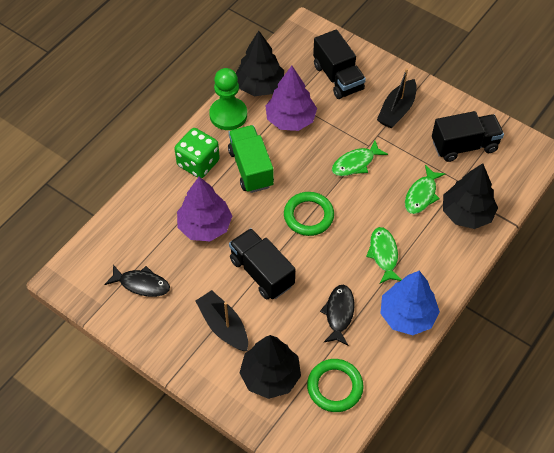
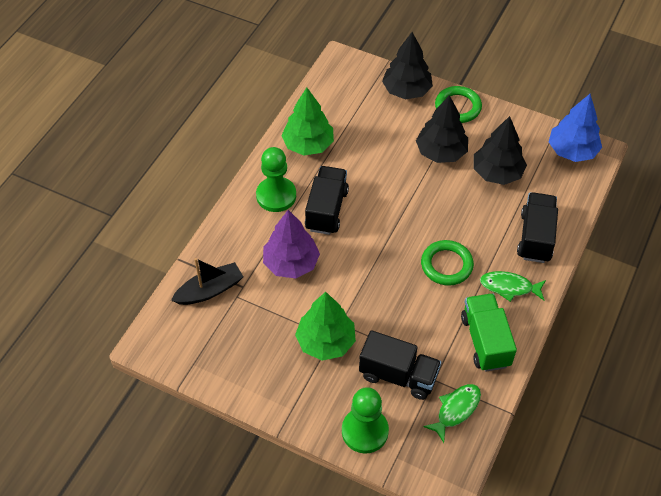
black boat: [195,290,248,351] [377,68,417,128] = 2 -> [171,258,244,305] = 1
black fish: [104,265,170,297] [320,285,354,346] = 2 -> none = 0
green dice: [175,128,220,178] = 1 -> none = 0
green fish: [332,140,388,176] [366,227,402,284] [405,165,445,214] = 3 -> [423,384,481,443] [480,271,546,302] = 2
green pawn: [209,68,247,130] = 1 -> [256,147,296,212] [342,387,389,453] = 2
green tree: none = 0 -> [281,87,334,156] [295,292,356,361] = 2
purple tree: [177,177,232,241] [265,66,317,131] = 2 -> [263,210,320,279] = 1

